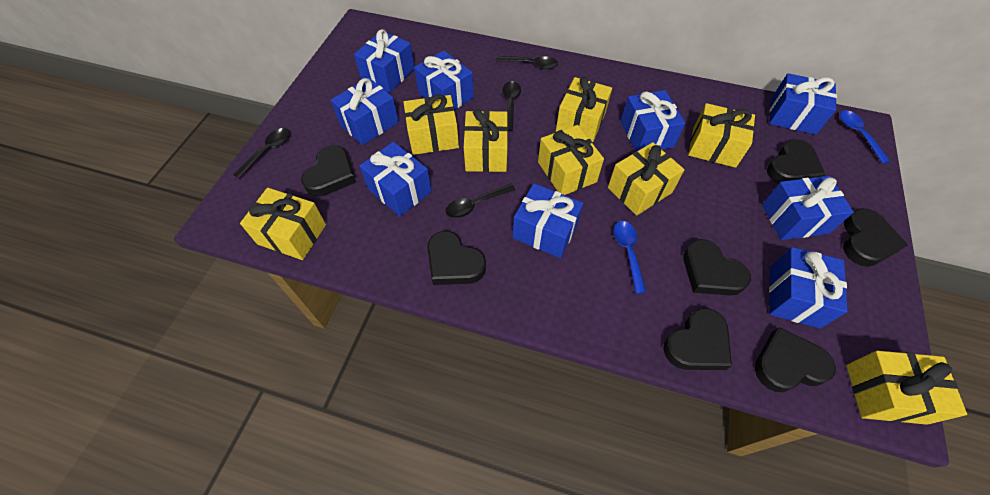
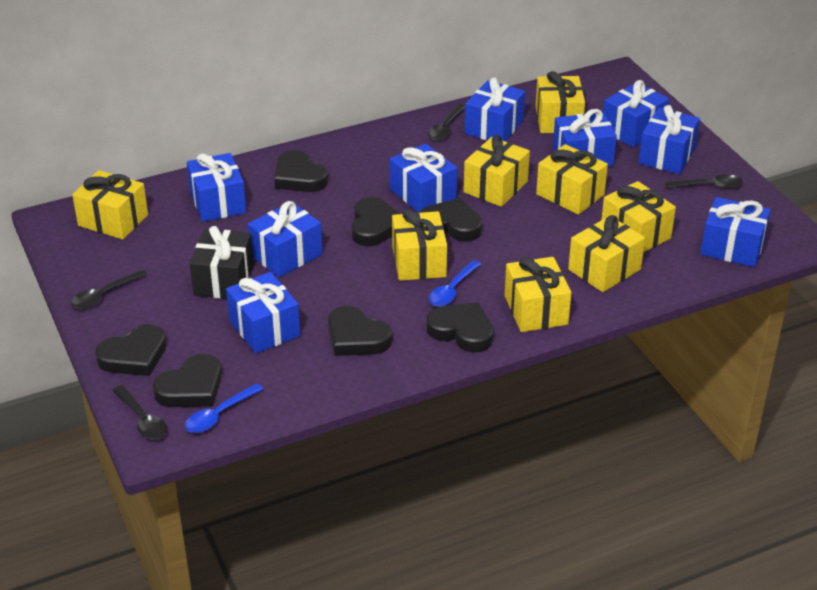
black gift: none = 0 -> [190,226,254,299] = 1

